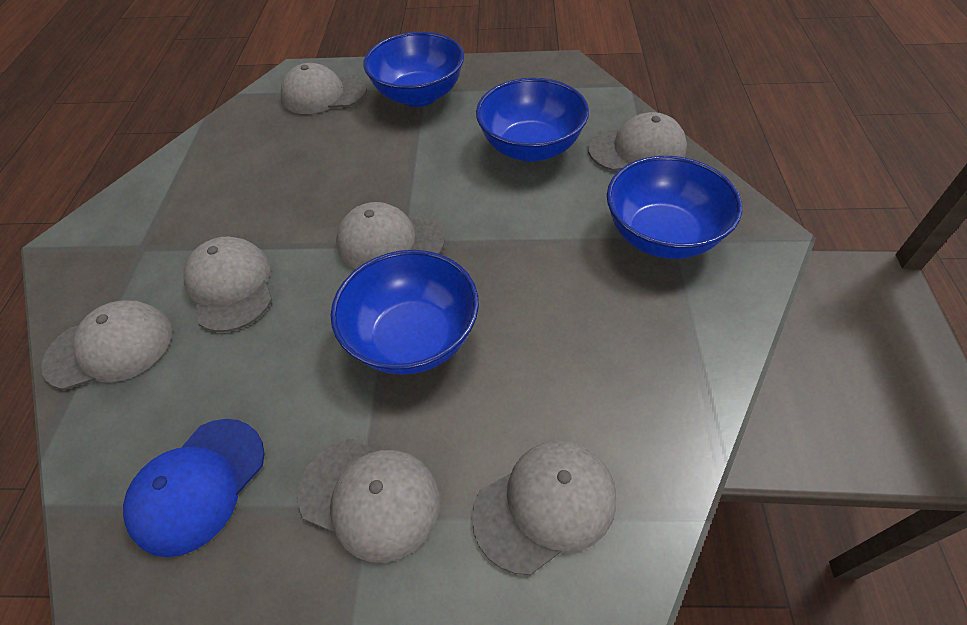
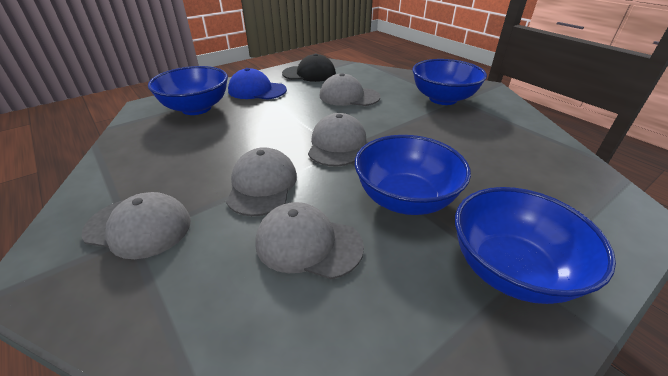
black cap: none = 0 -> [282,53,336,82] = 1
grey cap: [42,300,172,390] [184,236,272,332] [281,63,367,114] [298,439,440,563] [336,202,445,269] [472,441,616,575] [588,112,687,171] = 7 -> [82,192,191,259] [226,147,297,216] [255,202,364,279] [308,113,366,166] [319,73,380,106] = 5

